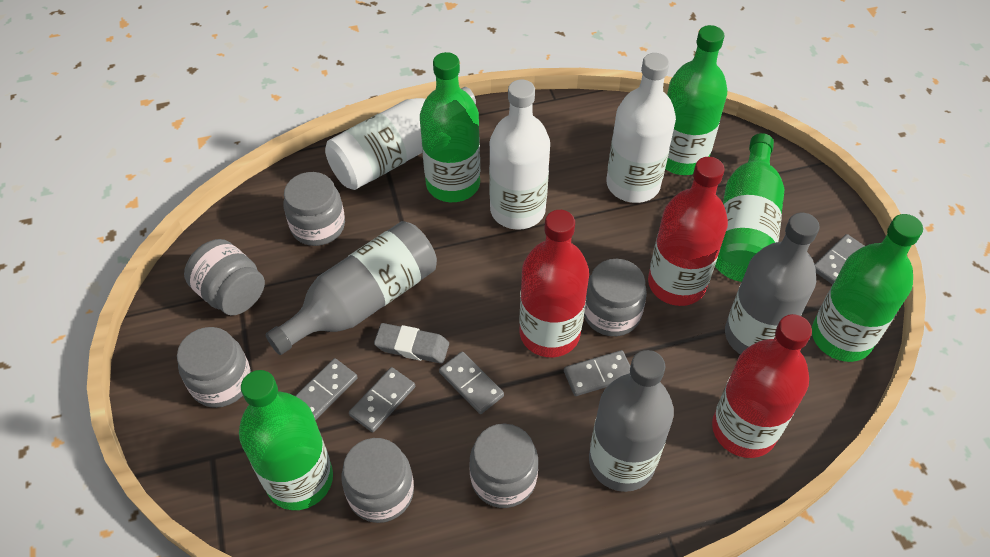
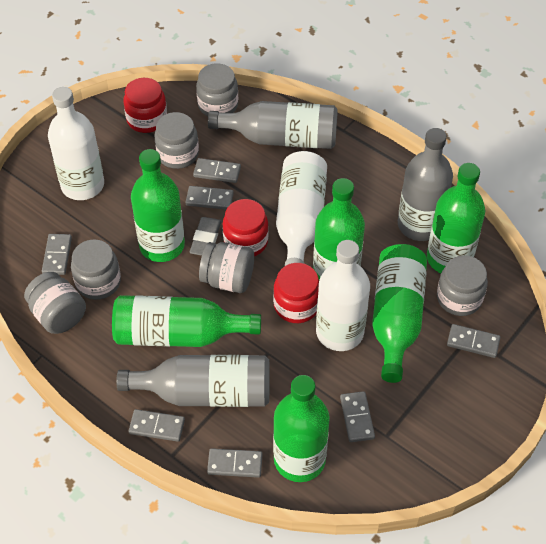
green bottle: [239,370,333,510] [420,52,480,202] [665,25,727,175] [715,133,784,282] [812,214,923,362] = 5 -> [112,295,261,347] [131,149,185,262] [273,375,330,482] [313,178,365,280] [372,244,427,383] [427,163,485,273] = 6
grey domino: [295,358,358,420] [349,367,415,432] [439,352,504,414] [564,350,630,396] [814,234,864,285] = 5 -> [42,234,72,275] [128,409,185,442] [186,186,234,210] [193,158,241,183] [207,448,263,478] [340,391,375,442] [447,324,500,358] = 7
red bottle: [520,210,589,357] [648,157,728,306] [712,314,812,458] = 3 -> none = 0
red jar: none = 0 -> [123,78,167,133] [223,199,269,256] [273,263,319,323] = 3

